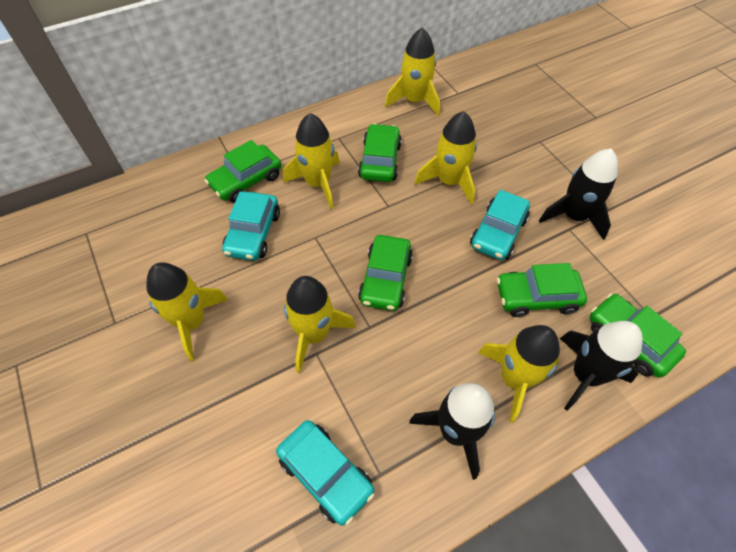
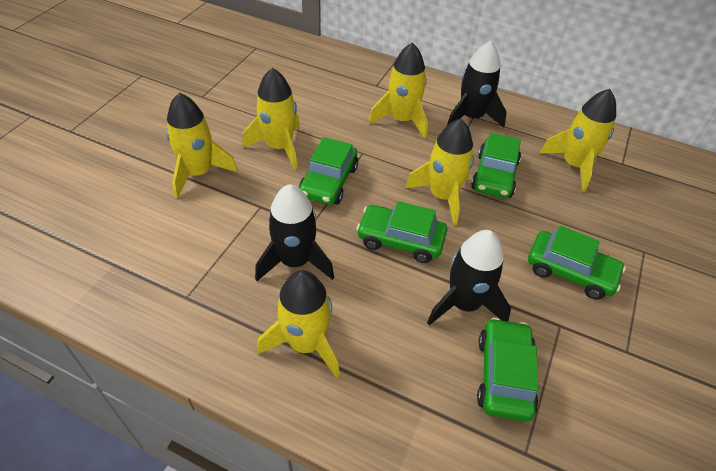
turquoise car: [222,191,280,261] [276,420,375,526] [470,190,530,260] = 3 -> none = 0

